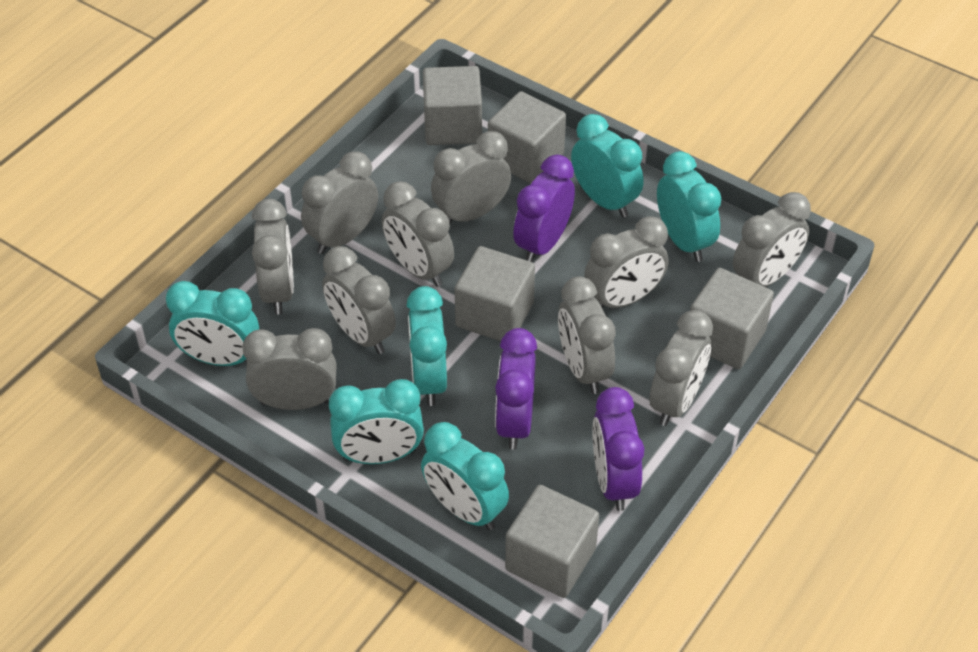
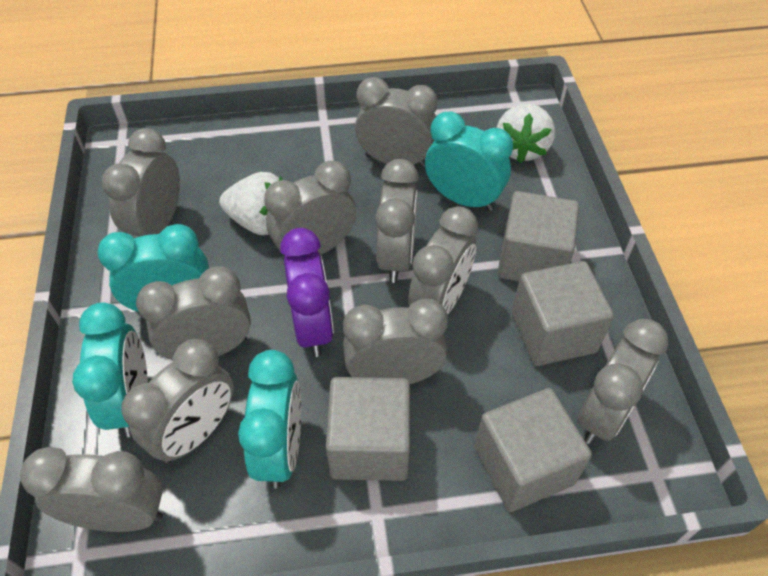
grey cube: [423,66,482,145] [454,246,535,341] [488,91,566,183] [505,485,599,598] [690,268,774,369] = 5 -> [326,377,410,481] [474,388,592,512] [497,191,579,282] [512,261,614,366] = 4
purple clock: [495,328,537,450] [513,155,575,262] [592,387,644,511] = 3 -> [280,228,334,357] = 1
turquoise clock: [166,281,259,366] [329,379,424,464] [406,286,447,406] [421,422,509,530] [571,114,644,218] [657,151,721,262] = 6 -> [72,302,148,437] [97,224,209,313] [238,350,301,489] [425,112,513,211] = 4
white strawberry: none = 0 -> [219,172,283,235] [496,104,555,163] = 2

